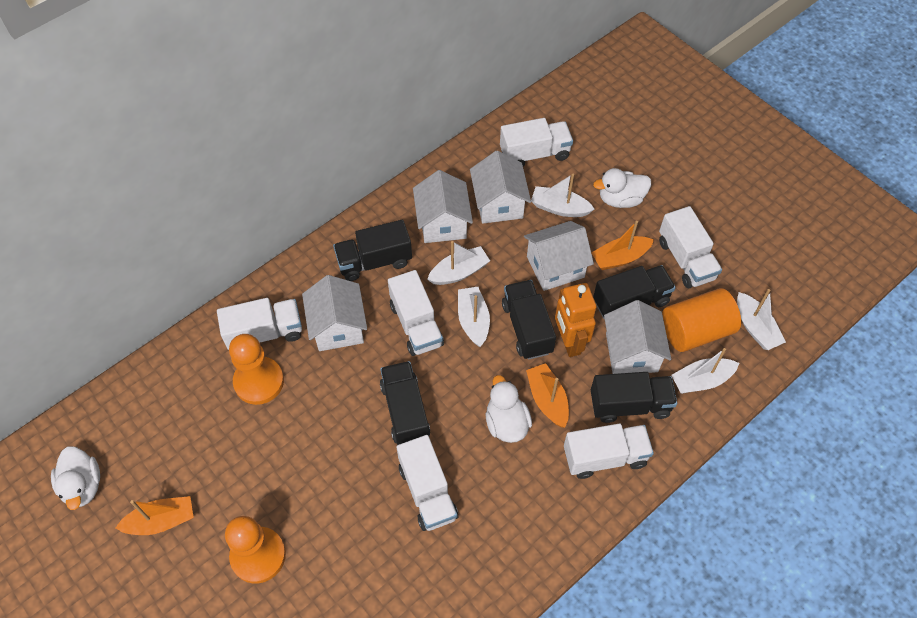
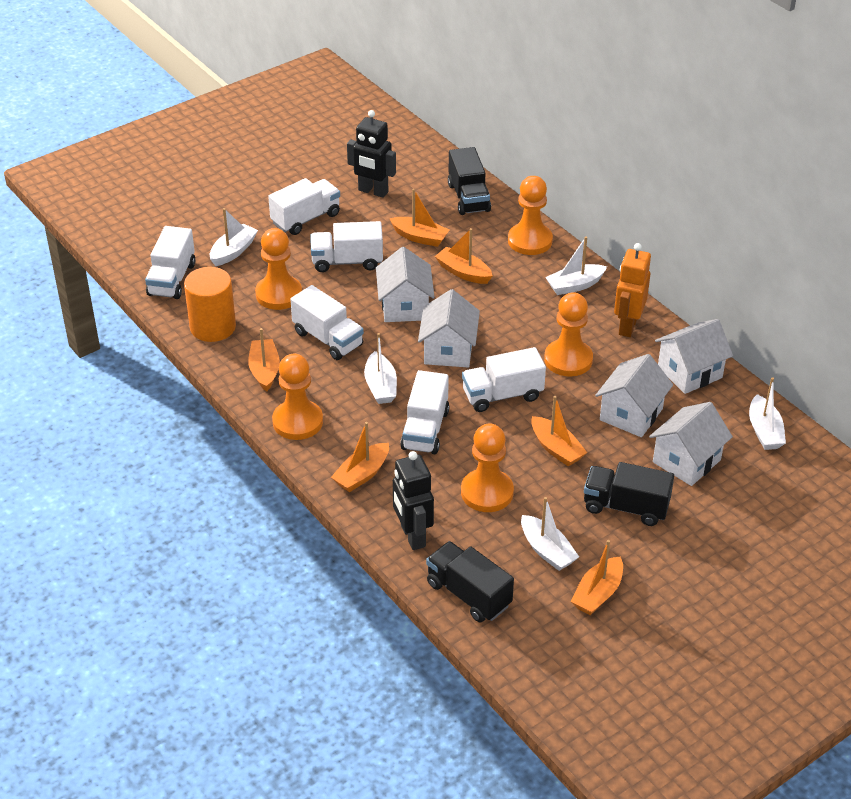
black robot: none = 0 -> [347,110,396,198] [393,451,434,550] = 2
black truck: [333,220,412,281] [380,361,430,445] [502,280,556,360] [591,372,677,423] [593,265,676,320] = 5 -> [426,541,514,623] [448,147,491,215] [584,462,674,526] = 3
orange boat: [116,496,194,535] [526,363,569,428] [591,221,654,270] = 3 -> [248,328,280,392] [331,422,389,492] [389,189,450,247] [435,228,493,284] [531,396,587,466] [571,540,623,615] = 6
orange pawn: [225,516,286,583] [229,334,284,405] = 2 -> [255,228,302,310] [272,354,323,440] [461,424,514,512] [508,176,553,255] [544,292,593,377] = 5
white duck: [51,446,100,510] [486,375,532,443] [593,168,651,208] = 3 -> none = 0

